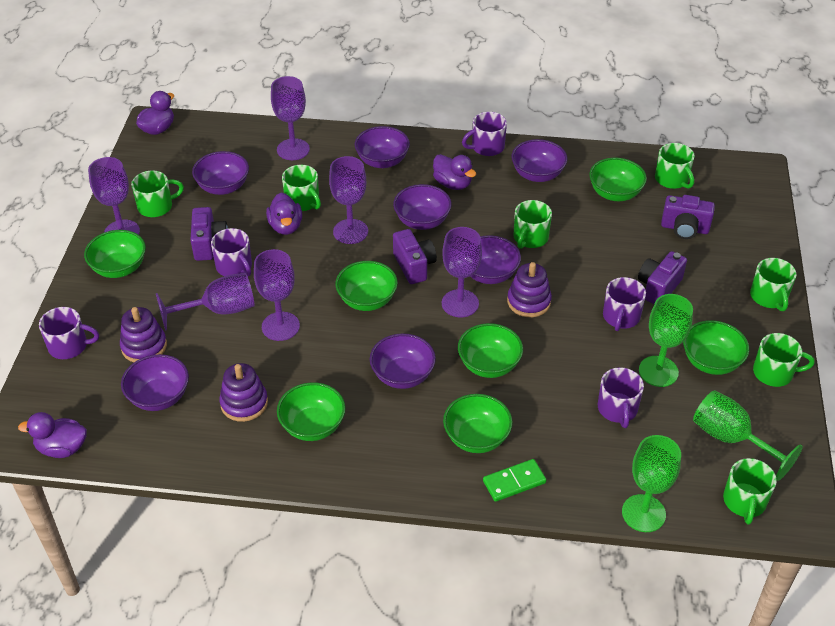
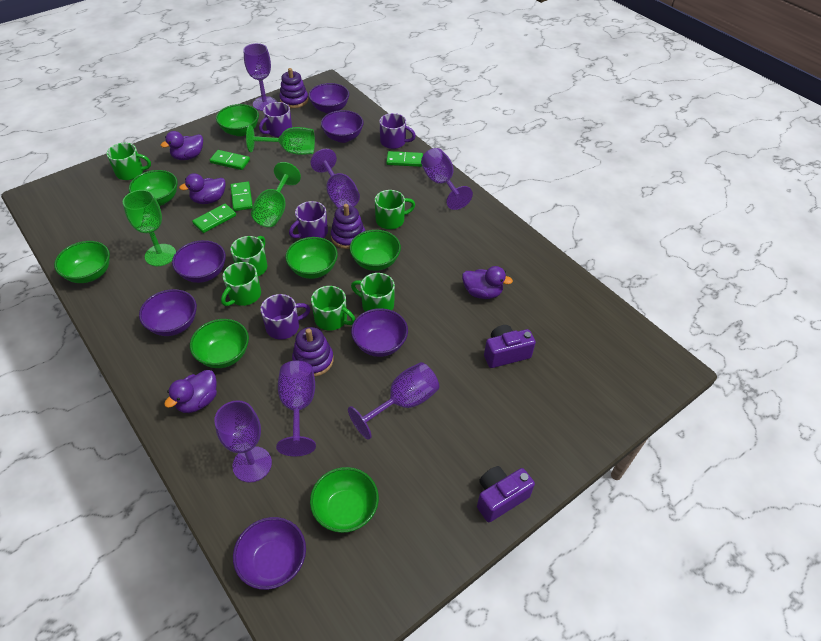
green domino: [483,459,546,502] = 1 -> [192,204,236,233] [210,150,250,170] [230,182,253,211] [386,151,423,167] = 4
green mug: [131,170,184,217] [282,165,321,211] [513,200,552,249] [655,143,695,189] [723,458,777,525] [750,258,796,311] [753,333,815,387] = 7 -> [107,143,151,180] [221,262,261,306] [231,236,267,276] [311,286,355,331] [351,273,395,312] [375,190,415,229] = 6
purple bowl: [121,354,189,411] [192,151,249,195] [355,126,410,168] [370,333,436,389] [393,184,452,230] [470,235,521,284] [511,139,567,182] = 7 -> [139,289,197,336] [172,240,226,283] [233,517,306,590] [309,83,349,114] [321,110,364,143] [351,308,408,357] = 6
purple camera: [190,207,228,261] [393,229,437,284] [638,251,687,304] [661,195,715,239] = 4 -> [477,466,535,522] [484,325,536,368] = 2
purple mug: [39,307,99,359] [211,228,252,276] [462,112,507,156] [598,367,644,428] [603,277,646,331] = 5 -> [259,102,292,137] [260,294,310,340] [289,201,328,239] [379,113,416,149] = 4

